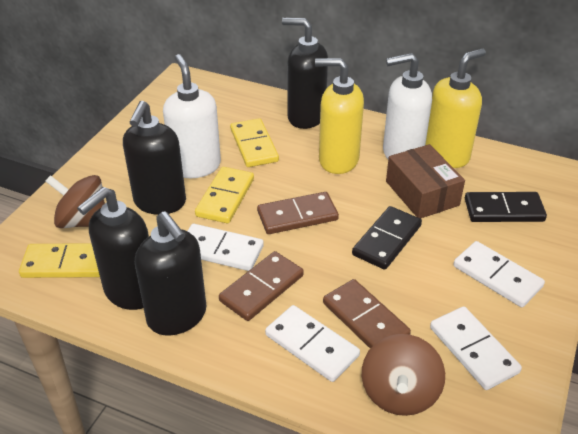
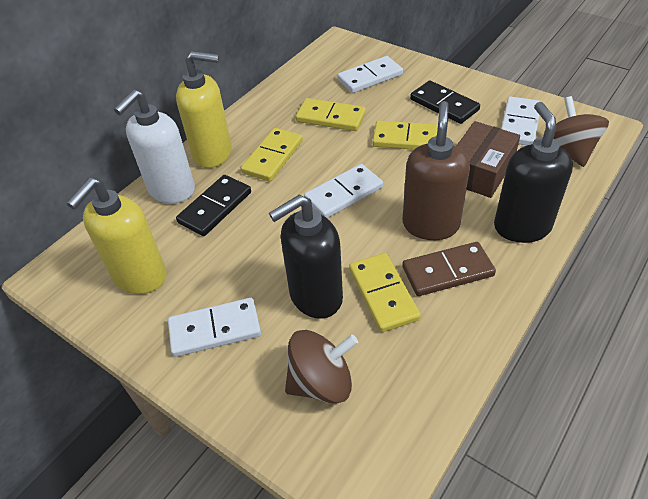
black soap dispenser: [77,187,149,310] [123,101,186,215] [135,211,206,335] [282,18,328,129] = 4 -> [269,195,343,319] [494,102,573,243] = 2
brown domino: [219,251,304,321] [257,192,339,234] [323,279,411,349] = 3 -> [402,242,496,296] = 1
brown soap dispenser: none = 0 -> [403,101,470,240] = 1
white soap dispenser: [163,54,221,178] [383,53,432,159] = 2 -> [114,90,195,204] = 1
yellow domino: [19,243,100,278] [195,167,254,223] [230,118,279,167] = 3 -> [241,128,303,182] [296,98,366,131] [349,253,421,332] [372,121,438,150] = 4

